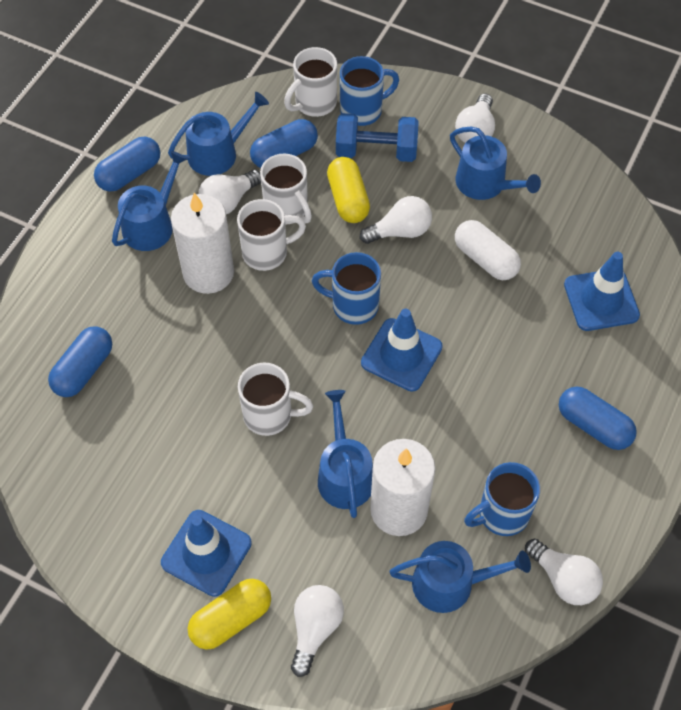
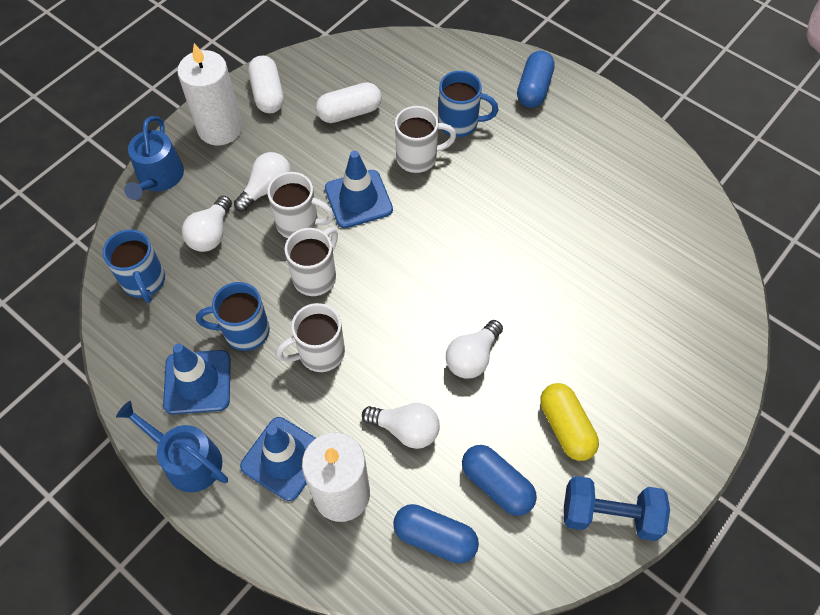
blue capsule: [48,326,112,397] [94,137,160,192] [250,119,318,168] [559,386,637,450] = 4 -> [393,504,479,563] [462,445,537,516] [517,51,555,108] = 3
blue watering can: [112,151,188,251] [168,92,269,176] [318,390,373,518] [390,541,531,613] [450,127,541,200] = 5 -> [116,401,228,492] [124,116,184,200] = 2
white capsule: [455,220,521,280] = 1 -> [248,56,284,113] [316,82,382,123] = 2
white light bulb: [199,170,261,214] [291,585,344,677] [360,196,432,244] [455,93,495,143] [525,539,603,605] = 5 -> [182,196,232,252] [234,152,291,212] [362,403,440,449] [446,320,503,379] = 4
yellow capsule: [188,579,271,650] [327,157,370,223] = 2 -> [540,383,599,461] = 1

